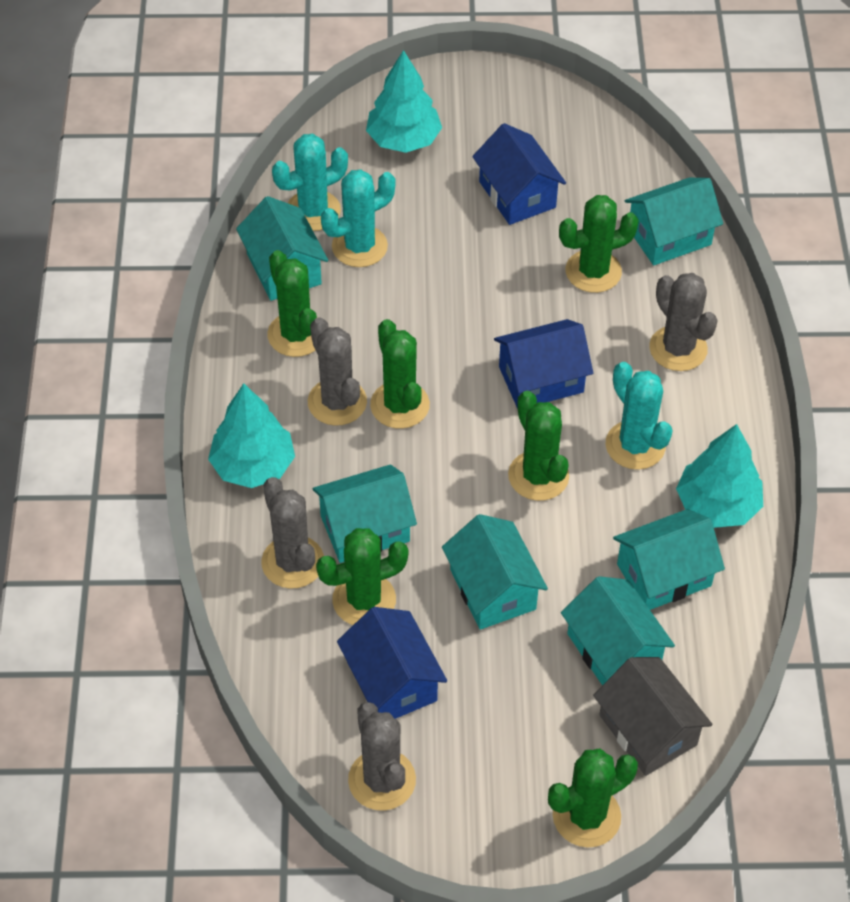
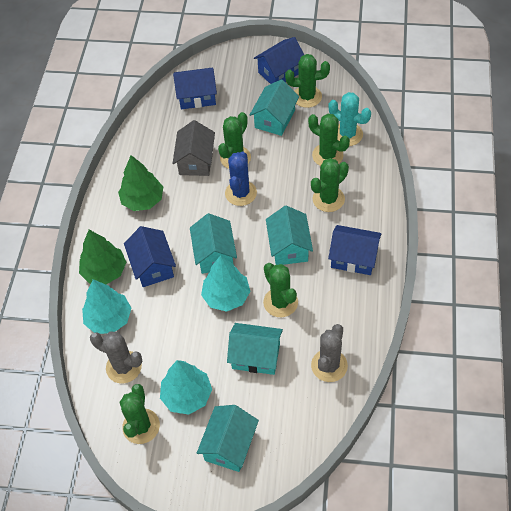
blue cactus: none = 0 -> [225,151,257,206] = 1
blue house: [337,607,447,719] [472,123,566,225] [494,319,593,407] = 3 -> [124,226,176,287] [173,68,217,109] [254,37,304,84] [328,225,381,275] = 4
green tree: none = 0 -> [79,230,126,284] [118,155,163,211] = 2
grey cactus: [261,477,324,589] [308,317,367,426] [348,702,416,811] [649,273,718,371] = 4 -> [90,331,143,383] [311,324,348,382] = 2
turquoise cactus: [272,134,348,231] [321,169,395,267] [605,362,673,470] = 3 -> [328,92,371,146] = 1
turquoise house: [236,196,328,301] [313,465,417,563] [442,514,548,630] [561,576,675,685] [613,509,725,610] [625,178,723,265] = 6 -> [190,213,237,274] [197,405,259,472] [227,323,283,375] [250,79,299,136] [266,206,313,265] = 5

